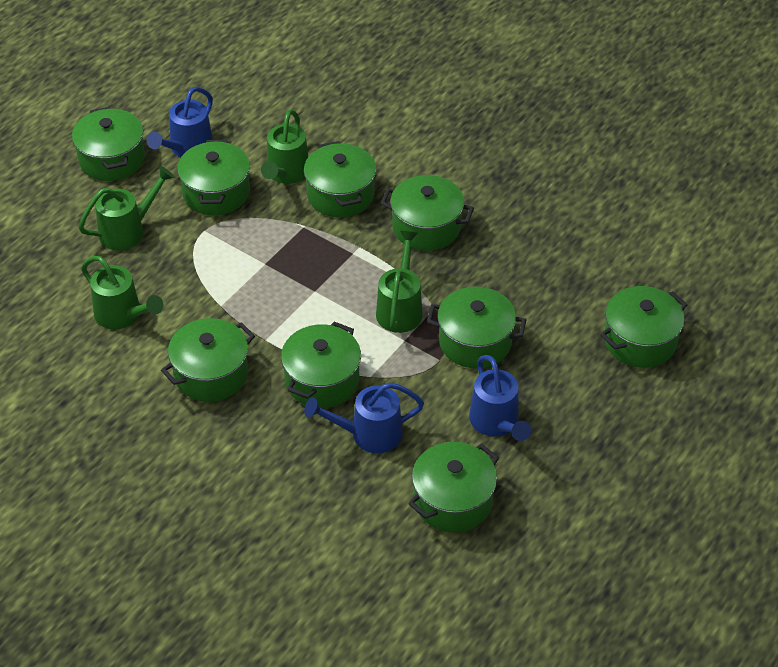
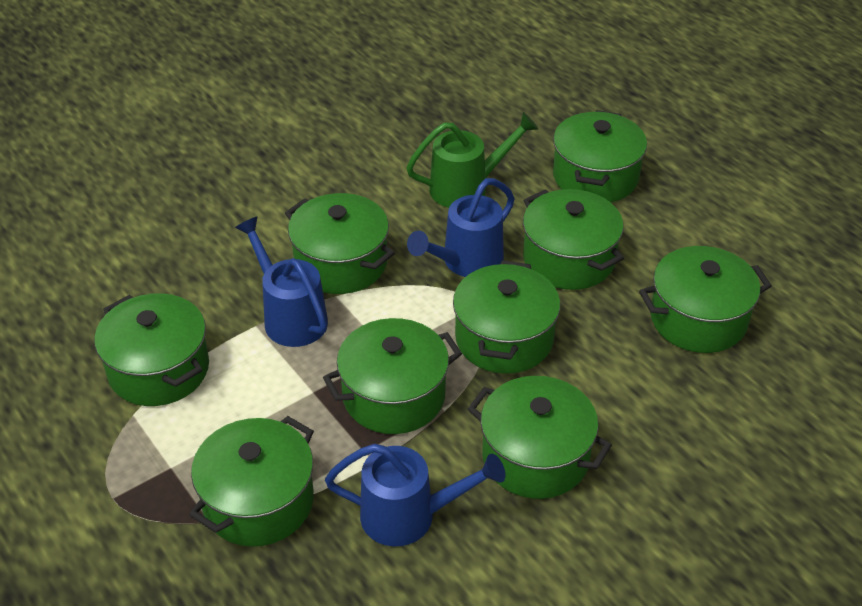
green watering can: [78,166,174,250] [81,256,163,329] [261,109,308,184] [376,231,423,333] = 4 -> [406,112,538,208] = 1

